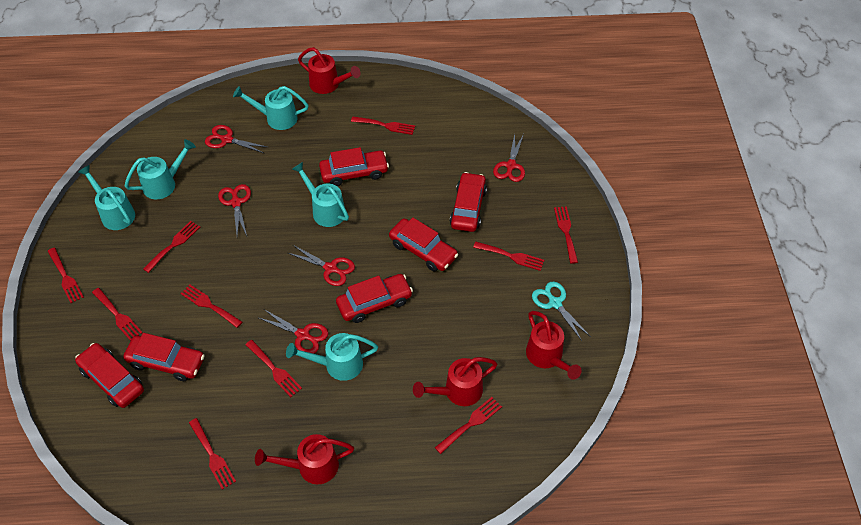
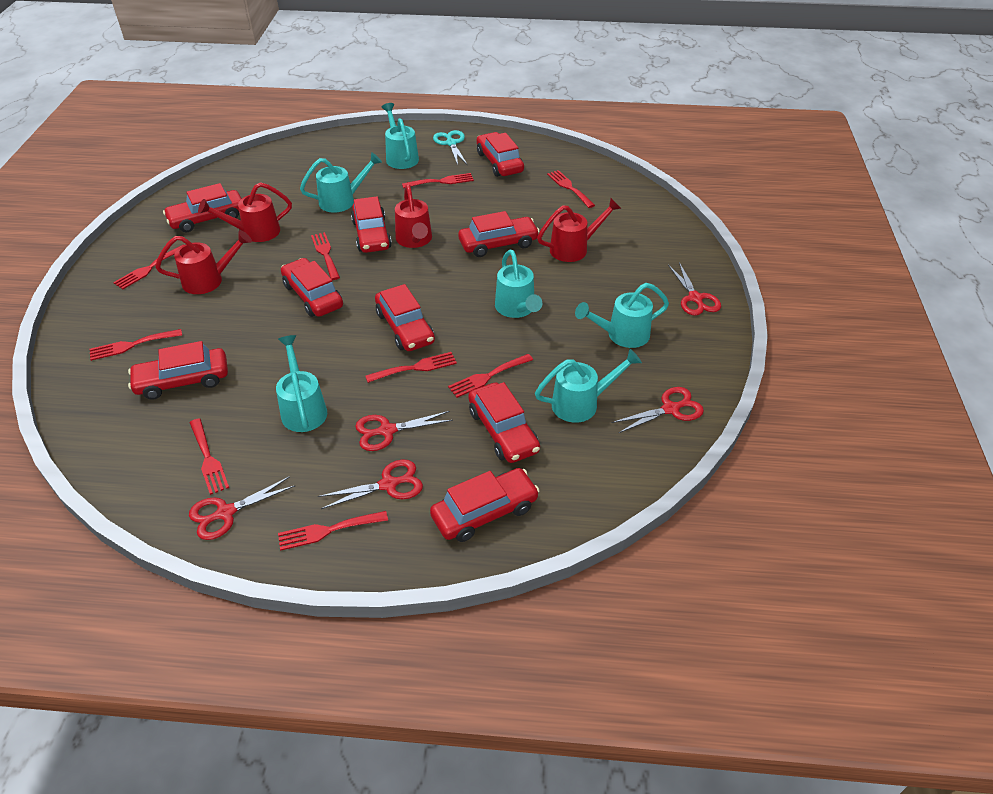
red car: [75,343,144,408] [123,333,205,381] [319,147,389,186] [336,274,413,323] [389,218,458,272] [450,172,487,232] = 6 -> [128,341,228,400] [163,183,242,232] [281,258,343,317] [351,196,392,253] [375,284,435,351] [430,468,540,542] [458,211,540,257] [468,382,540,463] [477,132,524,177] = 9
red fork: [47,248,84,303] [92,288,143,341] [143,221,200,273] [180,285,242,328] [189,418,236,490] [245,340,302,397] [351,117,415,135] [435,397,502,454] [473,242,544,271] [554,206,578,264] = 10 -> [89,329,182,361] [113,244,184,289] [190,418,229,495] [278,511,388,551] [311,232,340,280] [365,352,457,383] [402,173,474,188] [448,354,533,398] [547,170,595,208] = 9
turquoise watering can: [78,165,135,230] [125,139,196,199] [233,86,309,130] [286,333,378,381] [292,162,349,227] = 5 -> [276,335,327,432] [300,152,382,213] [382,103,419,169] [495,250,542,318] [535,349,642,423] [575,283,669,348] = 6

